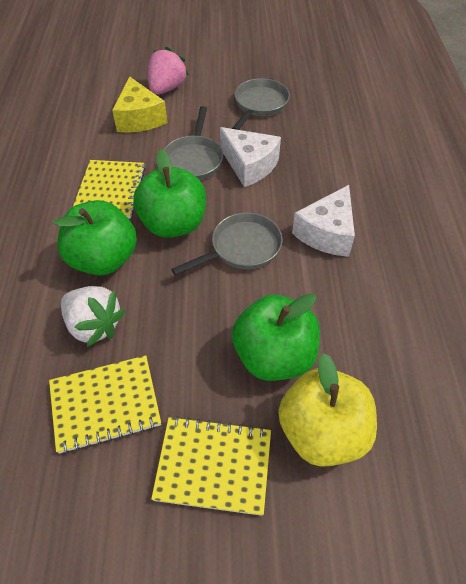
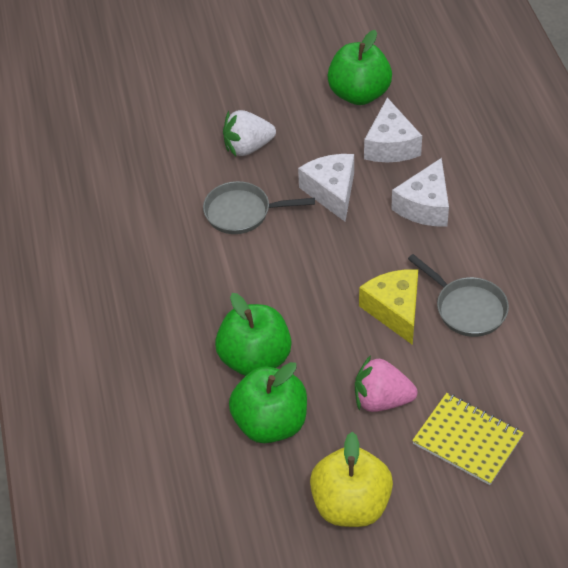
grey pan: [164,106,223,180] [171,213,283,276] [232,78,290,130] = 3 -> [203,181,315,234] [408,254,509,337] = 2
white cheese: [220,127,281,187] [292,185,355,257] = 2 -> [298,154,354,222] [364,98,422,162] [391,158,449,227] = 3
yellow notebook: [49,355,161,454] [73,160,146,219] [151,416,271,516] = 3 -> [412,393,524,485] = 1

